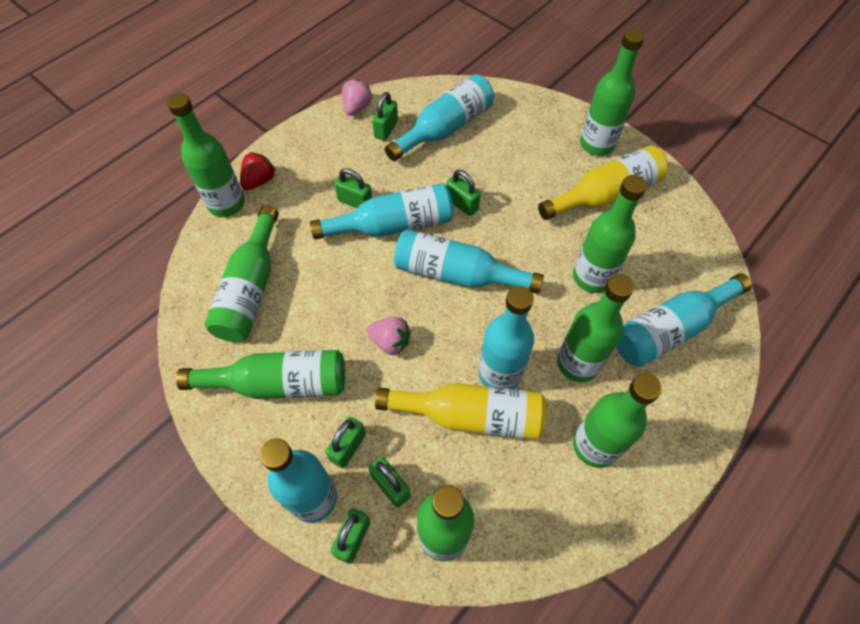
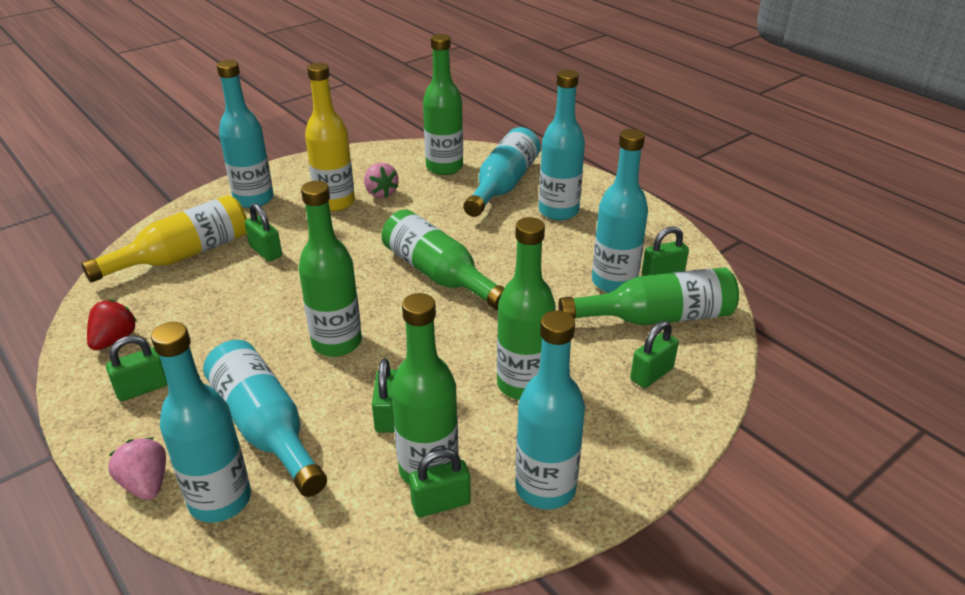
green bottle: [167,93,245,217] [176,350,345,399] [205,205,279,342] [417,485,474,561] [557,274,634,382] [573,175,647,293] [573,373,662,468] [580,28,645,156] = 8 -> [298,181,362,357] [382,209,504,311] [391,293,458,485] [423,34,463,175] [497,217,556,400] [558,267,739,325] = 6
turquoise bottle: [260,438,337,523] [310,183,454,240] [385,74,494,161] [394,229,544,294] [478,286,534,389] [616,273,752,367] = 6 -> [151,322,251,523] [203,340,327,497] [217,60,274,208] [463,127,541,217] [515,310,585,510] [539,70,585,220] [592,129,648,293] = 7

